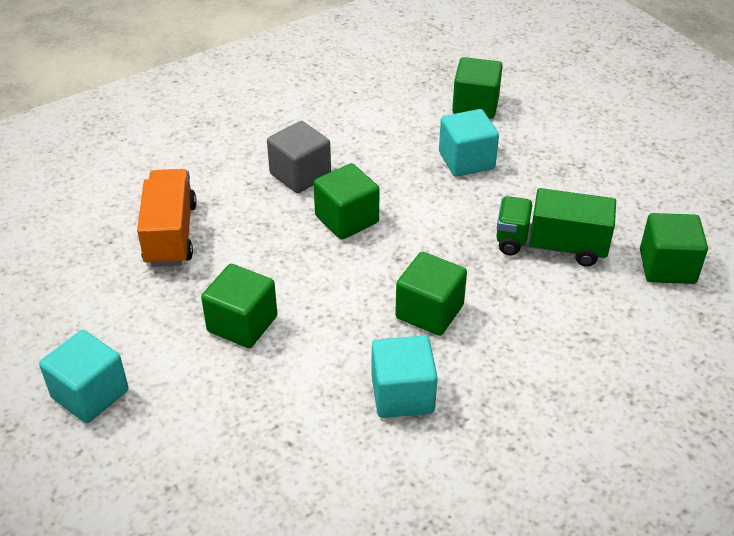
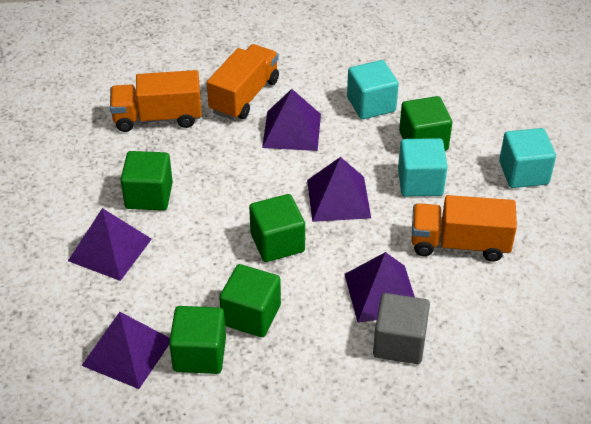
green truck: [496,188,616,267] = 1 -> none = 0
orange truck: [137,169,197,267] = 1 -> [110,70,202,132] [207,44,279,120] [411,195,517,262] = 3
purple pyramid: none = 0 -> [68,208,152,281] [82,312,170,389] [262,89,321,151] [307,157,371,222] [344,252,415,323] = 5

